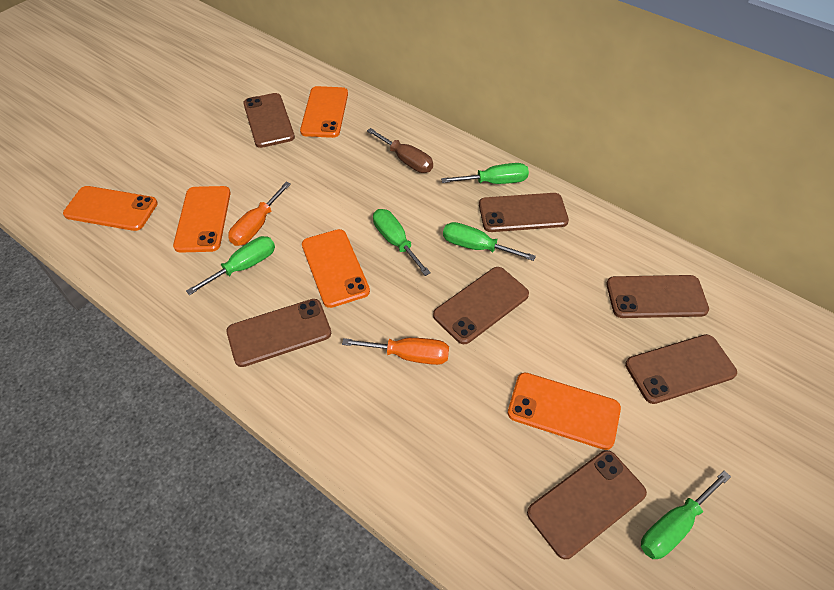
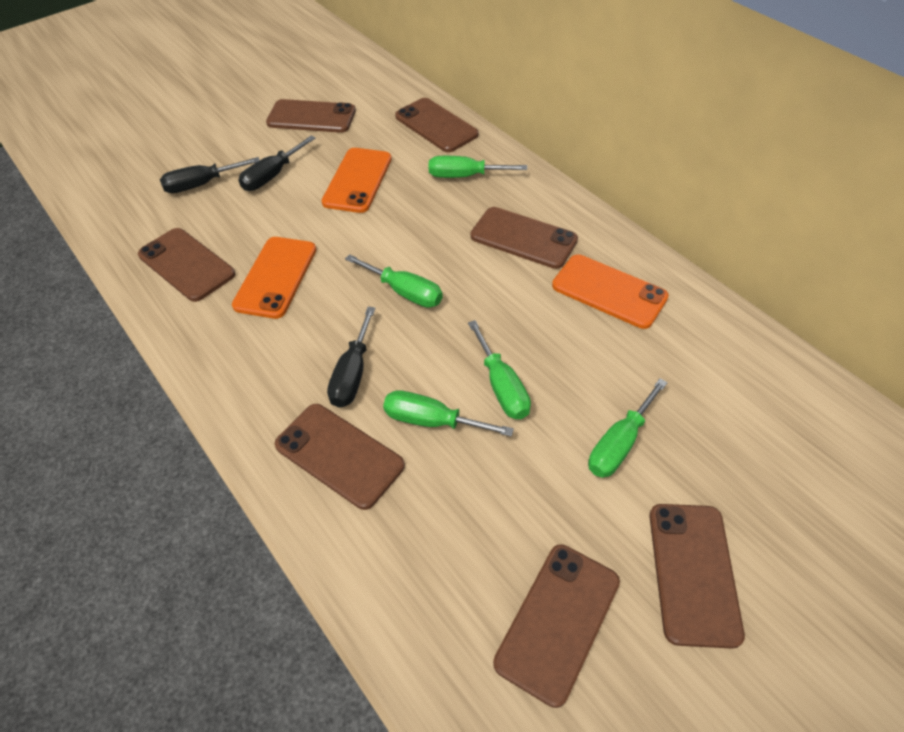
black screwdriver: none = 0 -> [160,157,260,193] [239,136,316,191] [327,307,375,408] = 3
brown screwdriver: [367,128,433,173] = 1 -> none = 0
orange phone: [63,186,158,231] [173,186,231,253] [300,86,348,138] [302,229,370,308] [508,373,621,450] = 5 -> [232,237,317,319] [322,148,392,213] [552,254,669,329] = 3
orange screwdriver: [228,182,291,246] [342,338,449,365] = 2 -> none = 0

